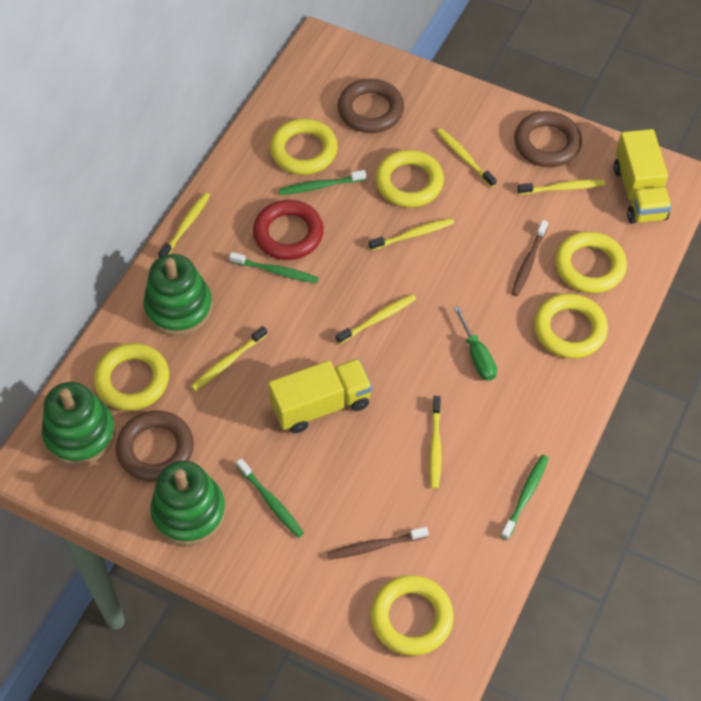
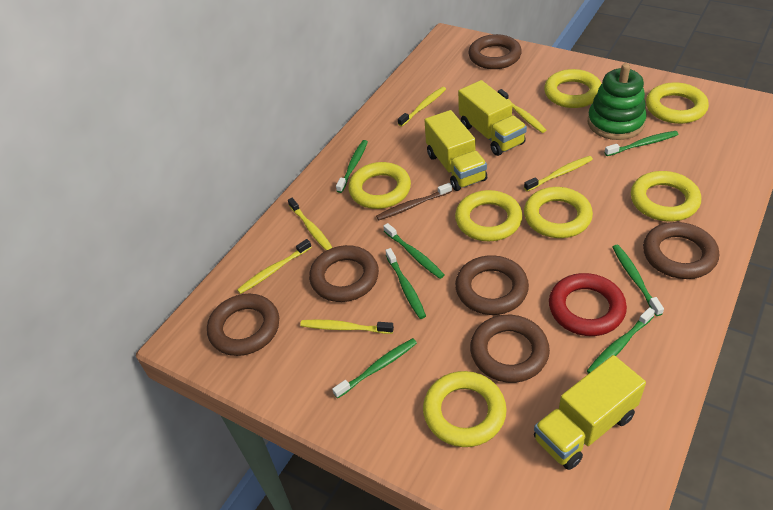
brown ring: [116,410,194,482] [338,79,404,133] [514,111,582,167] = 3 -> [207,294,279,356] [309,245,379,302] [455,255,529,315] [468,34,522,69] [470,315,550,383] [643,222,719,279] = 6
brown toothbrush: [326,527,429,560] [511,220,548,296] = 2 -> [376,183,452,220] = 1
green screwdriver: [454,306,497,381] = 1 -> none = 0
green stacking toy: [42,382,116,466] [144,254,213,336] [150,461,226,546] = 3 -> [588,63,647,140] = 1
green toothbrush: [229,252,319,283] [236,458,304,538] [279,170,366,195] [501,455,549,540] = 4 -> [332,338,417,398] [336,140,368,193] [383,223,444,279] [385,248,426,319] [587,307,655,374] [604,131,678,156] [612,245,664,316] = 7
yellow ring: [94,343,169,411] [270,118,338,175] [370,575,454,656] [375,150,444,208] [534,293,608,358] [555,231,627,293] = 6 -> [348,162,411,209] [423,371,507,447] [455,190,522,241] [524,187,593,238] [544,69,602,108] [631,171,701,221] [646,82,709,124] = 7
yellow toothbrush: [158,192,210,258] [191,326,268,391] [336,294,416,344] [369,218,454,251] [429,396,441,489] [437,128,497,187] [517,179,605,195] = 7 -> [237,239,312,294] [288,198,333,251] [300,320,394,334] [398,87,446,127] [498,89,546,133] [524,156,593,192] = 6
yellow truck: [268,359,372,433] [614,129,672,224] = 2 -> [425,110,487,191] [458,80,527,156] [534,355,646,470] = 3

